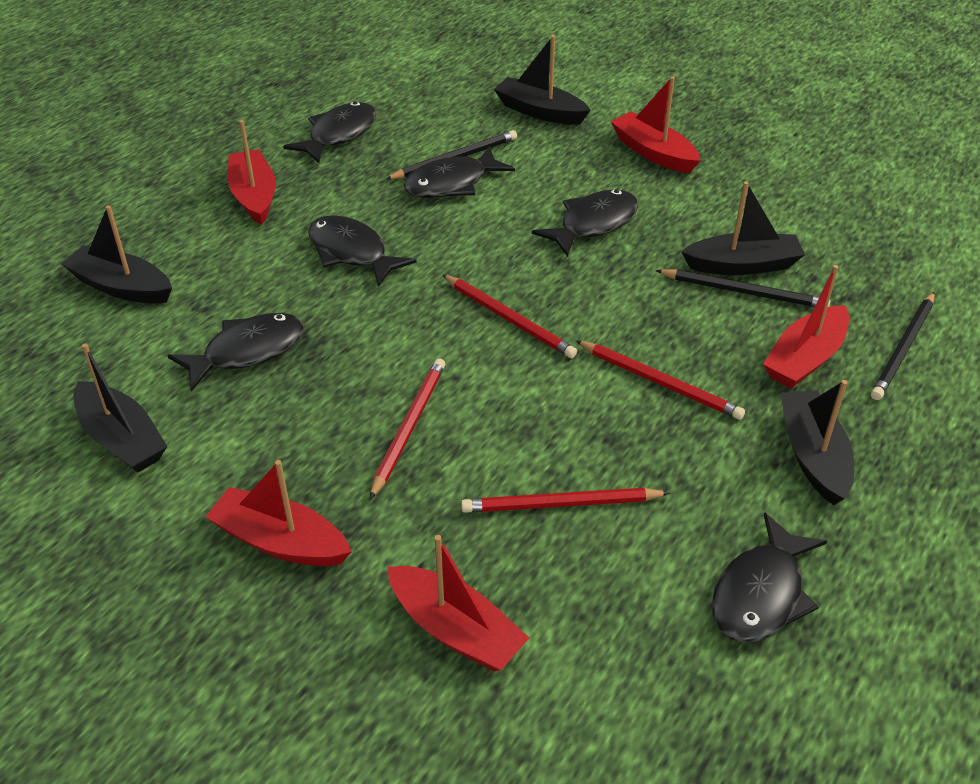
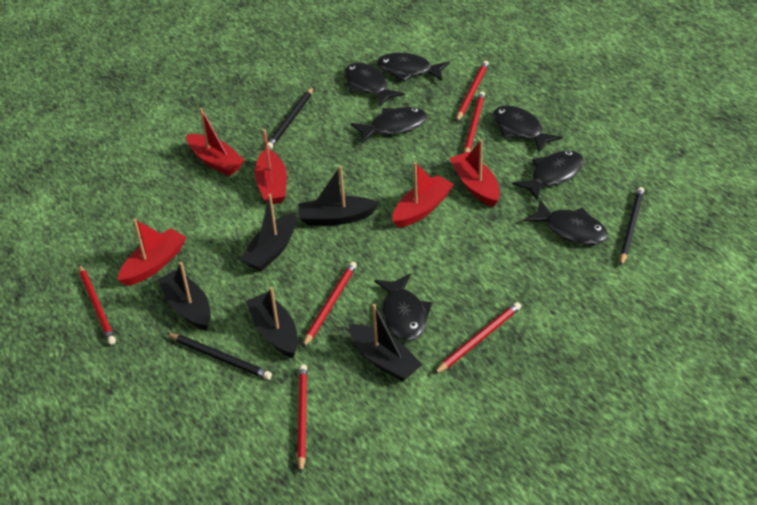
black fish: [167,313,304,391] [283,101,377,163] [308,215,417,287] [403,146,515,198] [532,189,638,257] [712,512,827,643] = 6 -> [344,63,405,107] [351,107,427,143] [374,274,432,341] [377,53,450,82] [493,105,562,152] [512,150,584,201] [523,200,608,245] = 7
red pencil: [370,358,445,499] [442,274,577,358] [461,488,670,513] [576,341,745,420] = 4 -> [79,264,116,345] [297,364,307,473] [302,262,357,348] [434,302,521,374] [456,61,489,122] [464,91,485,153] = 6

